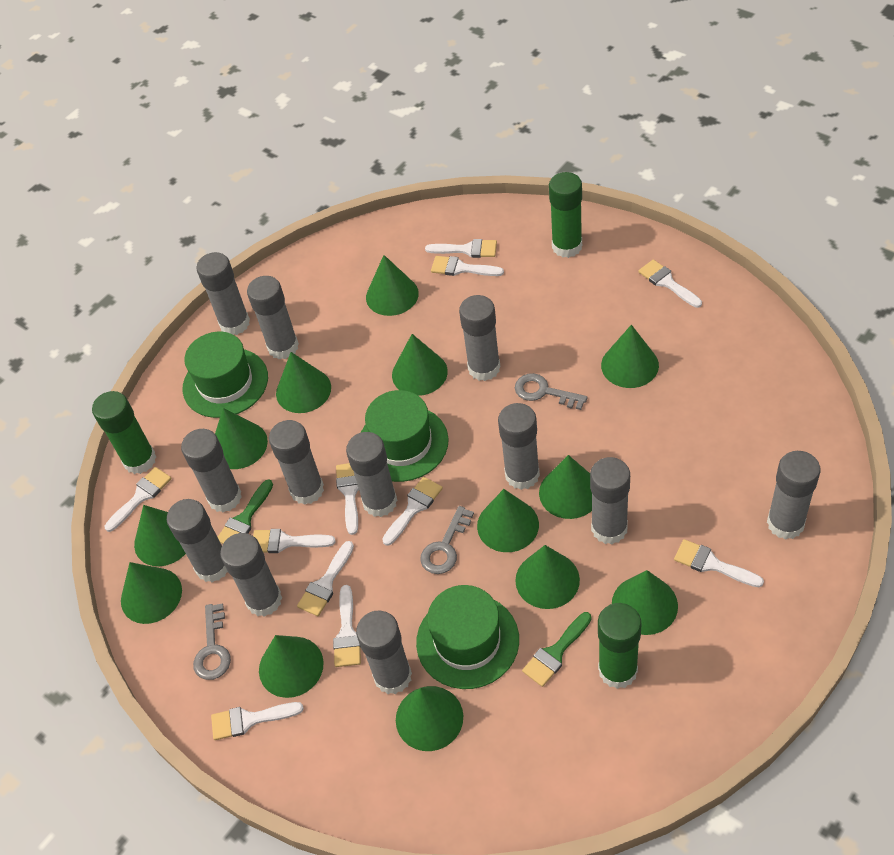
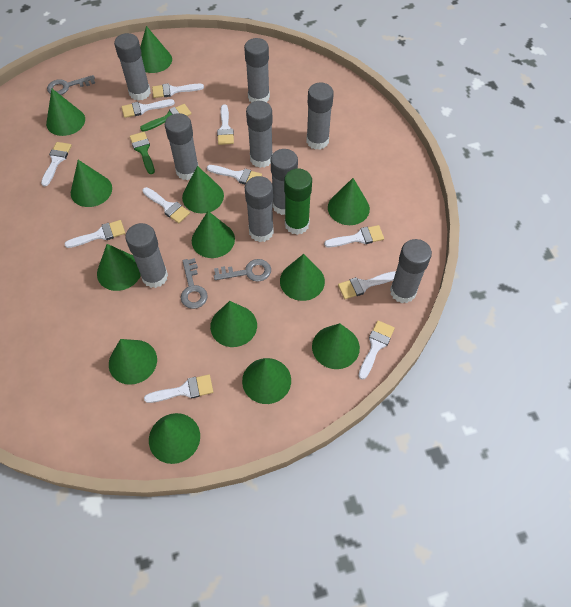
green glue stick: [92,391,156,474] [549,172,582,258] [598,603,642,689] = 3 -> [284,169,312,235] = 1
green hat: [183,332,268,418] [361,390,449,482] [416,585,519,689] = 3 -> none = 0
grey glue stick: [167,499,228,582] [181,429,242,512] [196,252,250,335] [220,533,282,617] [247,276,299,359] [269,420,324,505] [346,432,397,517] [356,611,412,694] [459,295,500,381] [498,403,540,490] [590,457,630,544] [767,451,821,539] = 12 -> [114,33,151,101] [125,223,168,288] [165,113,199,180] [244,38,270,103] [245,176,274,242] [246,101,273,168] [271,149,298,215] [307,83,334,150] [390,239,432,303] = 9

